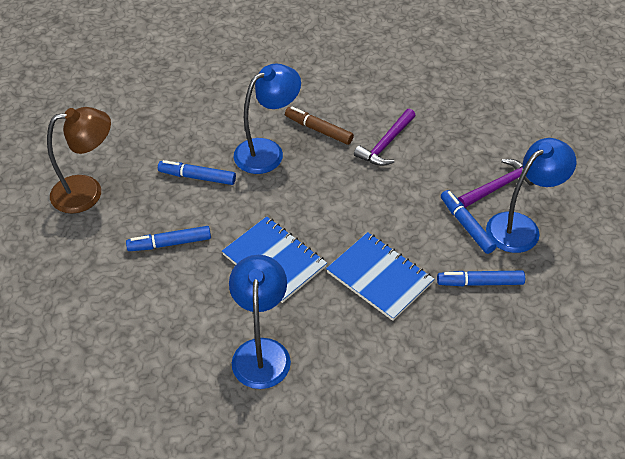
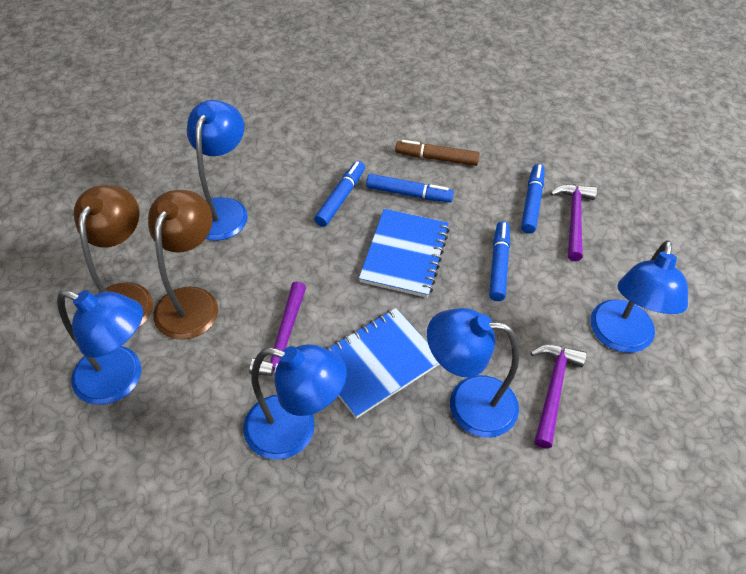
blue lamp: [229,255,291,389] [234,63,301,174] [486,138,576,253] = 3 -> [57,290,143,405] [187,100,248,241] [243,344,347,460] [427,308,519,438] [591,240,688,353] = 5
brown lamp: [47,107,111,214] = 1 -> [74,185,153,328] [148,190,218,340] = 2
purple hammer: [354,108,416,166] [458,159,534,208] = 2 -> [249,282,306,377] [530,345,587,448] [551,184,597,261] = 3

